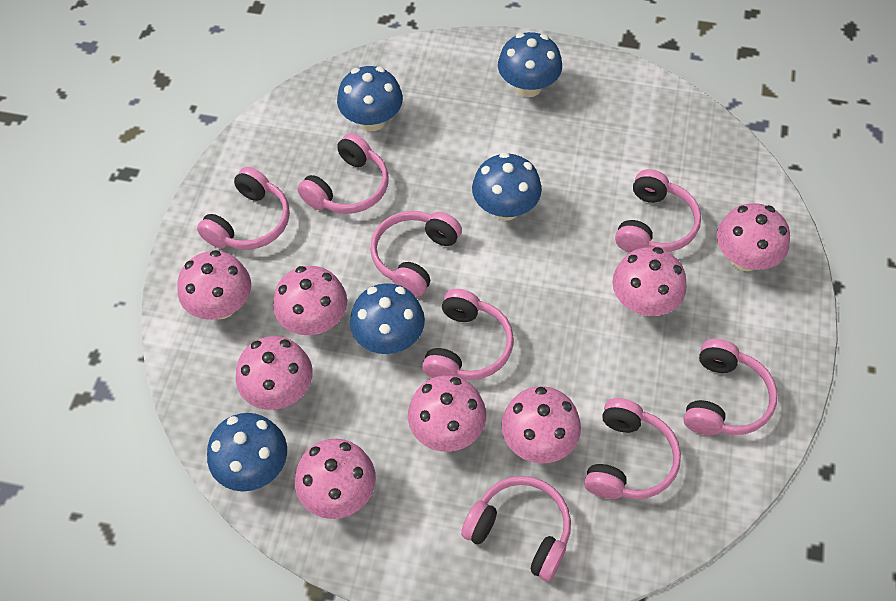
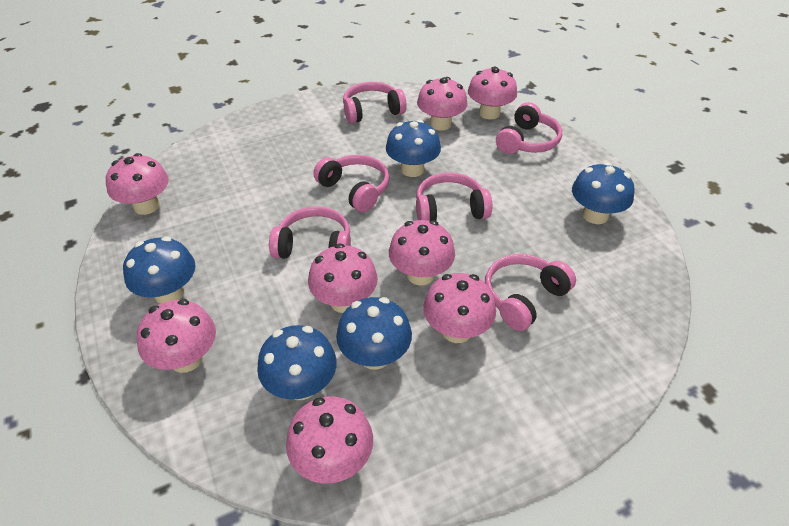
pink headphones: [197,167,290,250] [297,133,388,214] [370,211,462,297] [422,289,514,380] [461,476,571,581] [584,398,681,499] [615,169,701,253] [684,339,778,435] = 8 -> [269,206,351,259] [313,155,389,212] [343,82,407,124] [416,173,492,221] [485,254,576,331] [496,102,562,154] = 6

